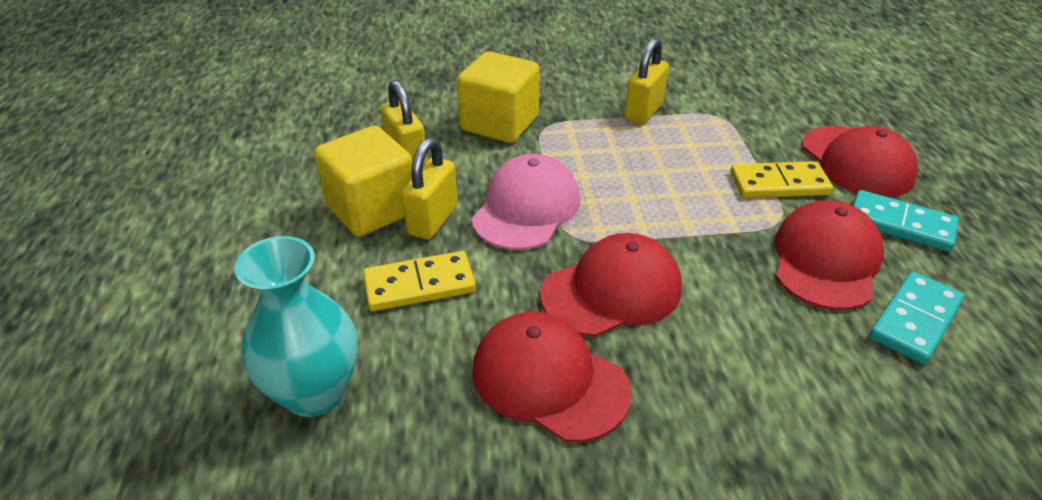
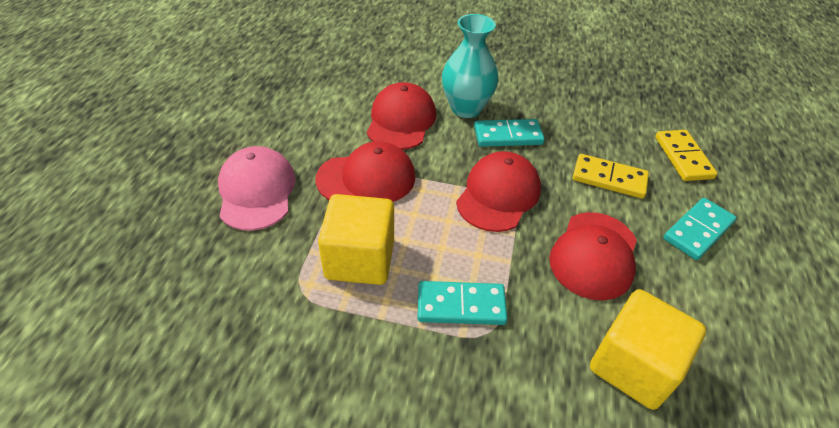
turquoise domino: [853,190,959,252] [869,271,964,364] = 2 -> [418,281,508,325] [474,119,545,147] [663,198,737,260] = 3
yellow padlock: [381,80,427,165] [401,138,458,240] [624,38,669,125] = 3 -> none = 0

